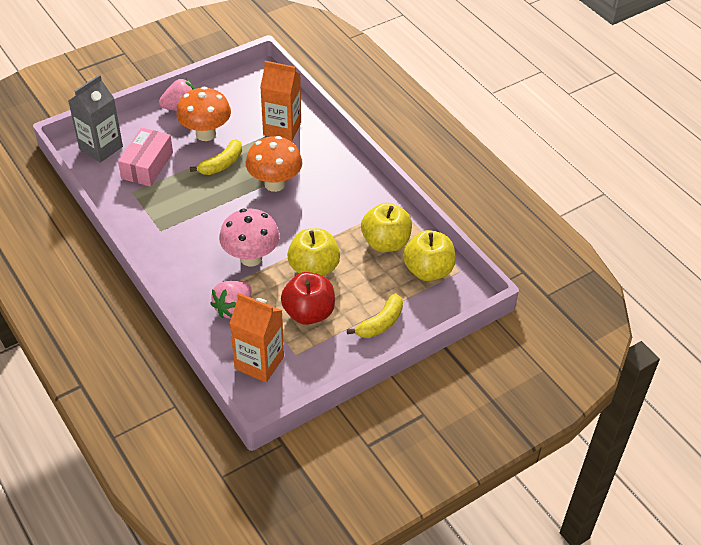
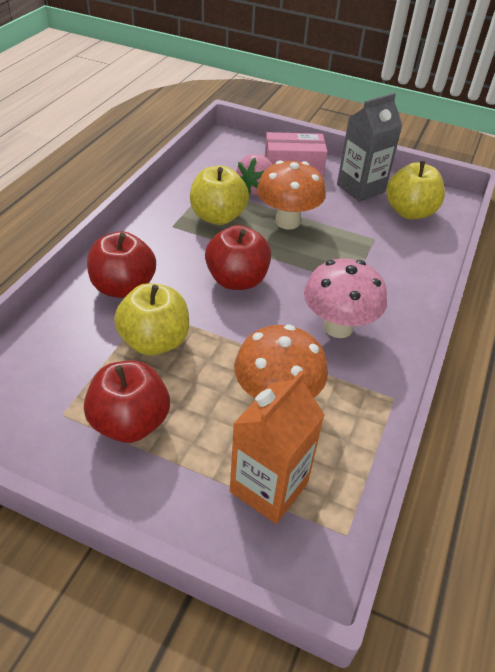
orange carton: [230,293,284,383] [260,61,301,142] = 2 -> [230,371,325,524] = 1
pink strawberry: [159,79,195,111] [210,281,252,319] = 2 -> [236,154,273,195] = 1
red apple: [281,272,335,325] = 1 -> [84,360,170,443] [87,231,156,298] [205,225,271,290] = 3
yellow banana: [190,139,242,175] [347,293,403,338] = 2 -> none = 0

